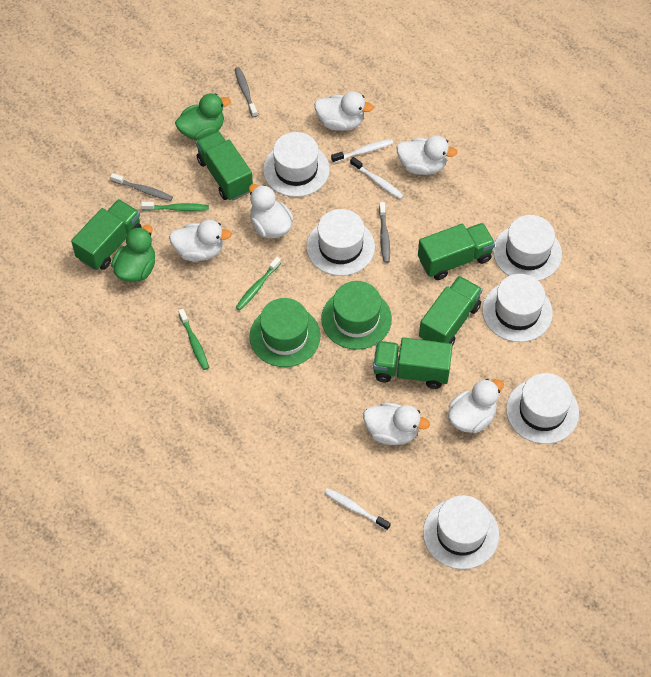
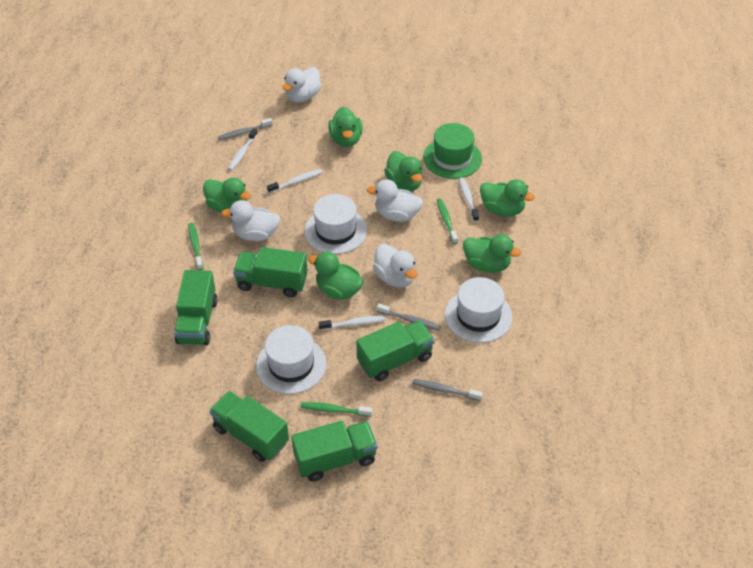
green duck: [111,224,155,282] [175,93,231,141] = 2 -> [203,178,251,213] [308,252,363,300] [328,107,363,147] [384,151,422,191] [463,234,521,273] [480,179,535,217] = 6
green hat: [250,298,320,367] [321,281,392,350] = 2 -> [423,123,482,179] = 1
white duck: [169,220,232,262] [249,184,294,238] [314,91,374,131] [363,403,430,445] [397,135,457,175] [448,379,504,433] = 6 -> [221,200,280,241] [282,67,321,102] [367,179,423,222] [373,244,417,287] = 4
white hat: [263,132,330,197] [306,209,375,276] [423,495,499,569] [482,274,553,342] [493,215,562,281] [506,373,579,444] = 6 -> [256,325,326,394] [304,194,367,254] [445,277,513,343] = 3
white toothbrush: [324,488,391,530] [331,139,393,163] [350,157,404,199] = 3 -> [228,128,258,171] [267,169,323,193] [318,316,386,330] [459,177,479,222] = 4

